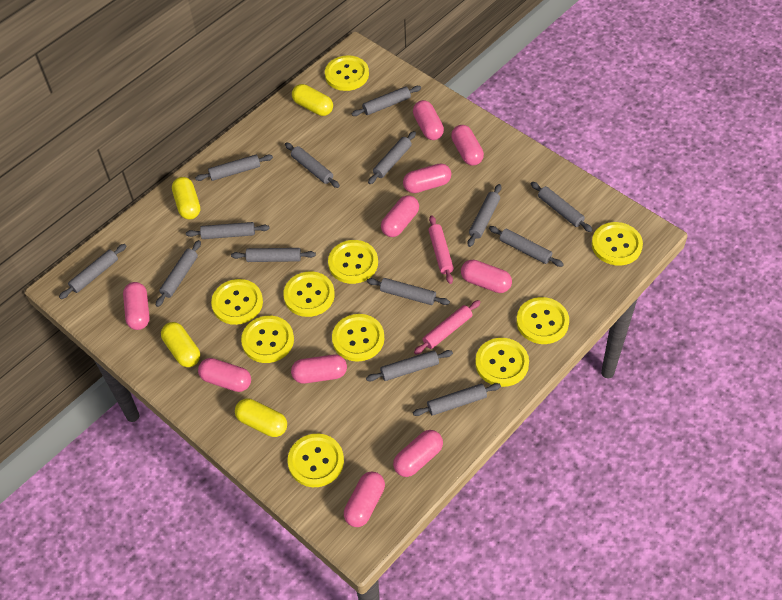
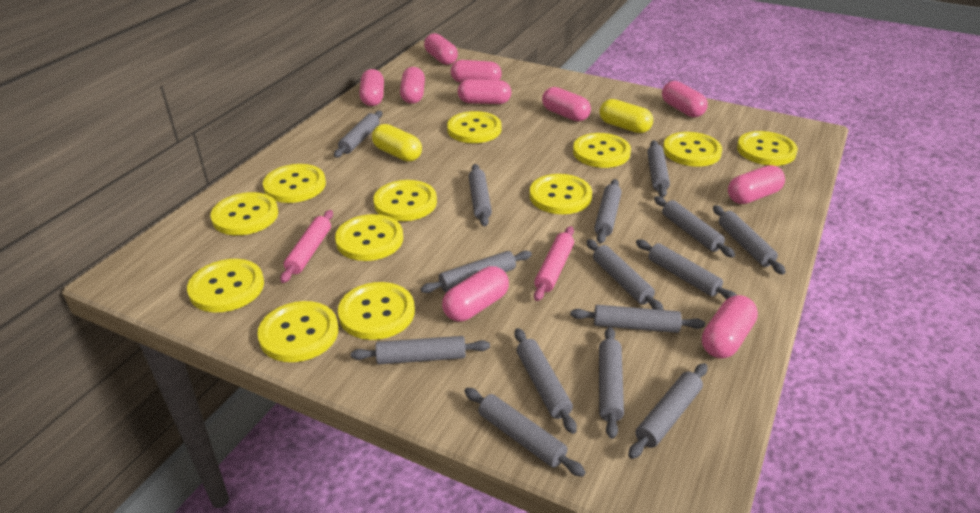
grey rolling pin: [59,244,126,299] [156,240,201,307] [186,222,269,239] [195,154,273,181] [231,248,316,262] [285,143,340,188] [352,86,421,116] [366,350,453,381] [367,278,450,305] [368,131,416,184] [413,383,501,416] [468,184,501,247] [489,226,564,267] [531,182,593,232] = 14 -> [334,111,382,158] [351,336,490,364] [421,251,532,293] [464,388,586,477] [469,164,492,227] [514,328,577,434] [571,305,705,333] [587,239,664,310] [594,179,622,244] [599,327,624,439] [628,363,707,459] [636,240,736,299] [647,140,670,197] [654,196,735,258] [713,205,786,275] = 15
yellow button: [211,279,263,325] [241,316,294,363] [283,271,335,317] [288,434,344,487] [325,55,369,91] [328,240,378,284] [332,314,384,362] [475,338,529,387] [516,297,569,344] [592,222,643,266] = 10 -> [187,259,264,312] [210,192,278,235] [257,301,338,362] [263,164,326,203] [335,214,403,261] [338,282,415,340] [373,180,437,221] [447,111,502,143] [530,174,592,214] [573,133,631,168] [663,132,722,167] [737,131,798,166] = 12
yellow capsule: [161,322,200,367] [172,177,200,219] [235,398,287,437] [292,84,333,116] = 4 -> [372,124,422,162] [600,99,653,133] = 2

